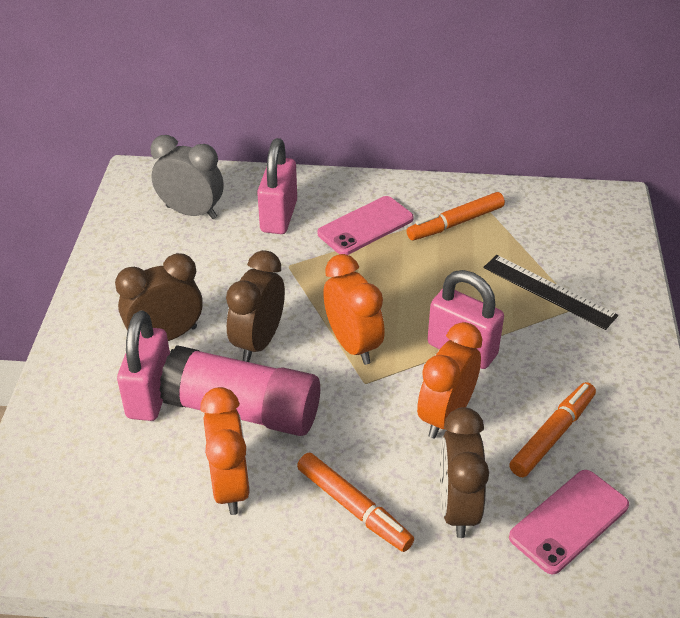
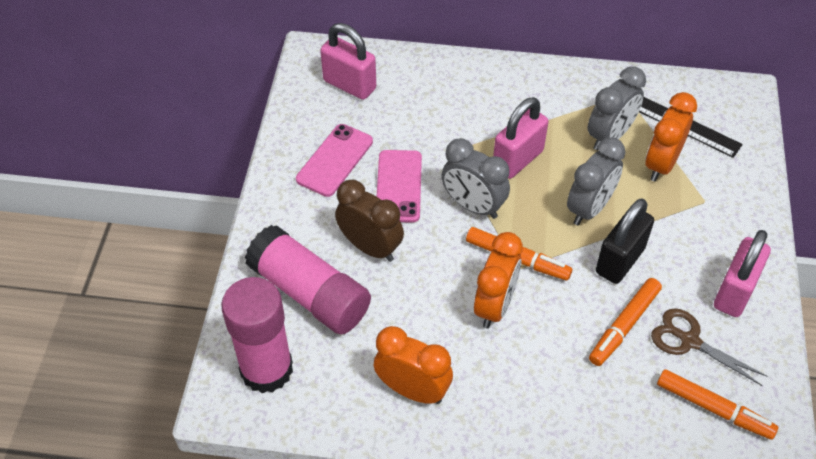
black padlock: none = 0 -> [596,199,654,284] = 1
brown clock: [115,253,203,341] [226,250,285,362] [440,407,489,538] = 3 -> [335,179,404,262] = 1
brown scissors: none = 0 -> [651,308,767,386] = 1
grey clock: [151,135,224,219] = 1 -> [442,138,510,219] [567,137,625,225] [587,66,646,150] = 3
pink glue stick: [159,345,320,436] = 1 -> [221,277,293,394] [245,225,371,335] = 2

